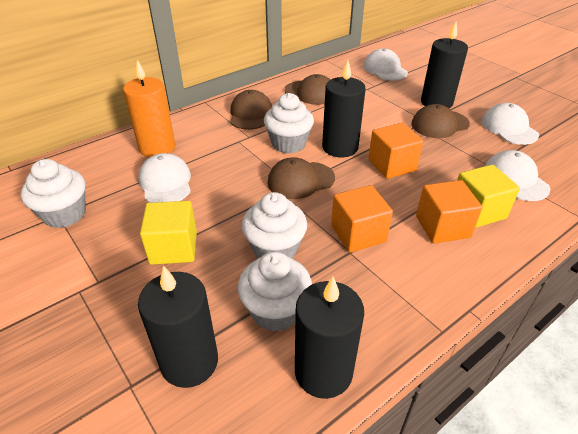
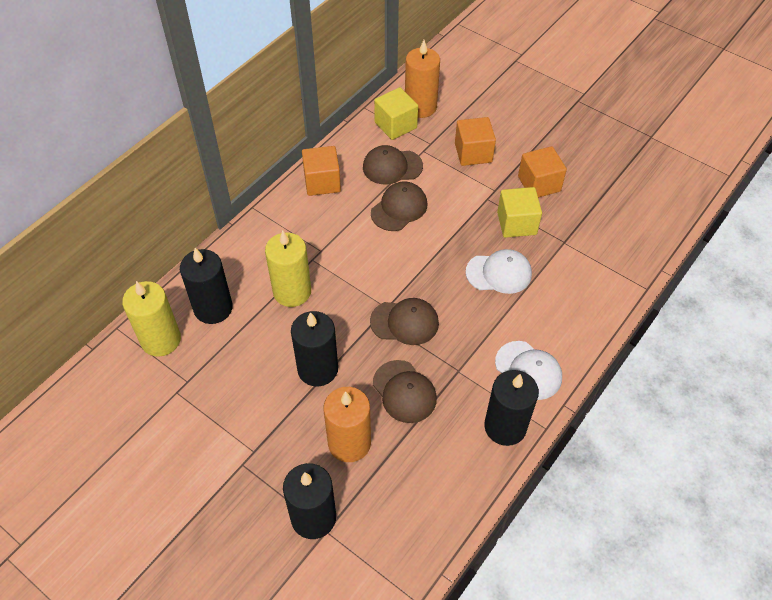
orange candle: [123,60,175,157] = 1 -> [324,387,371,462] [405,40,440,118] = 2
white cap: [138,153,191,203] [363,48,408,81] [482,103,539,145] [485,150,550,201] = 4 -> [466,249,532,294] [495,341,562,400] = 2
white cupcake: [21,159,86,228] [238,252,312,332] [242,192,307,258] [264,93,314,154] = 4 -> none = 0
yellow candle: none = 0 -> [122,281,181,357] [265,230,311,307] = 2

